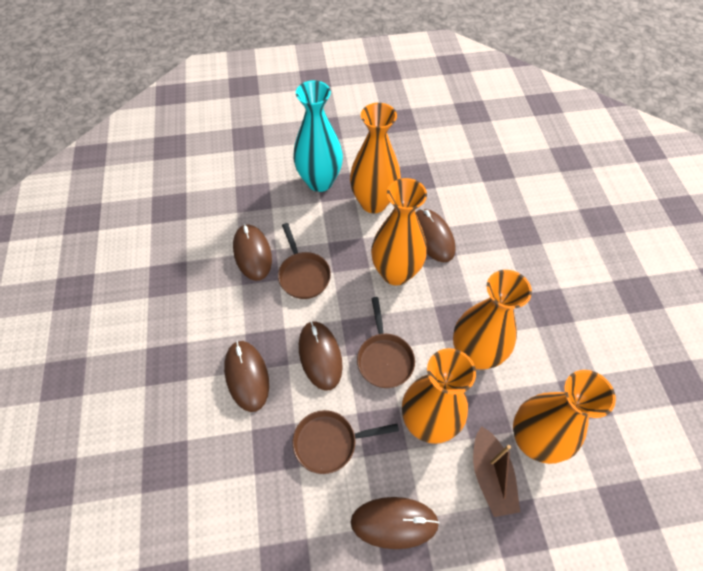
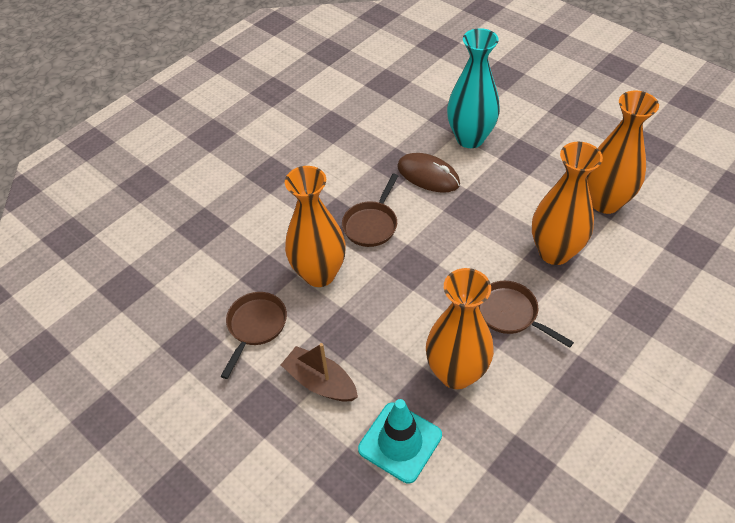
brown mouse: [224,341,269,412] [233,224,272,281] [299,321,343,391] [351,497,440,549] [416,209,455,262] = 5 -> [397,153,460,193] = 1
orange vase: [350,103,401,213] [371,178,427,285] [402,348,476,444] [453,270,532,370] [513,370,616,464] = 5 -> [285,166,346,287] [426,268,494,389] [532,142,603,265] [587,91,659,214] = 4
turquoise traffic cone: none = 0 -> [358,399,442,484] = 1

